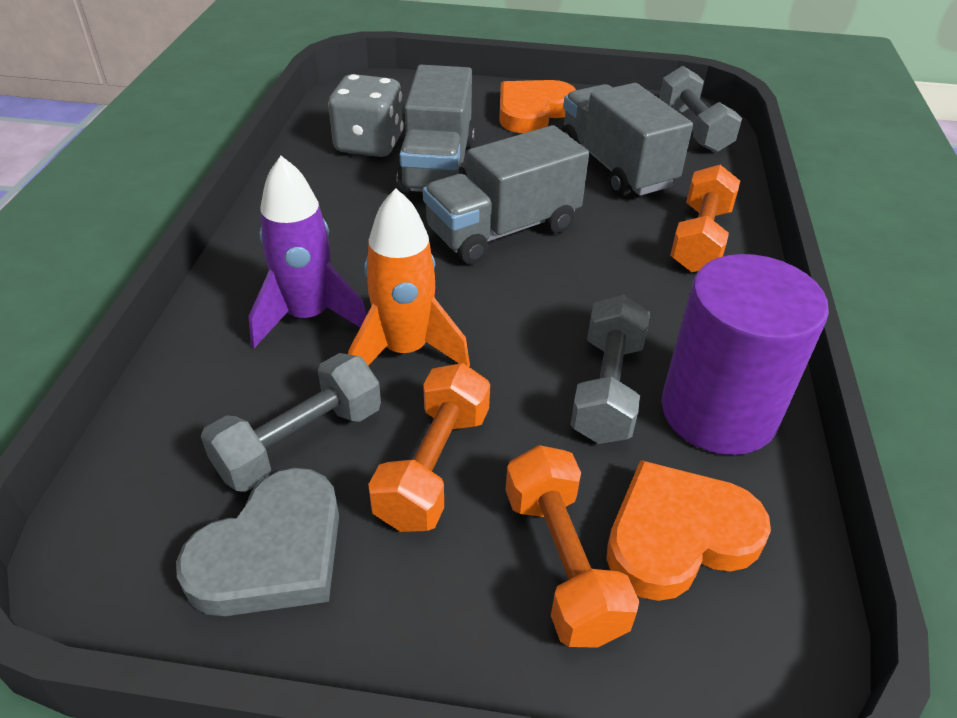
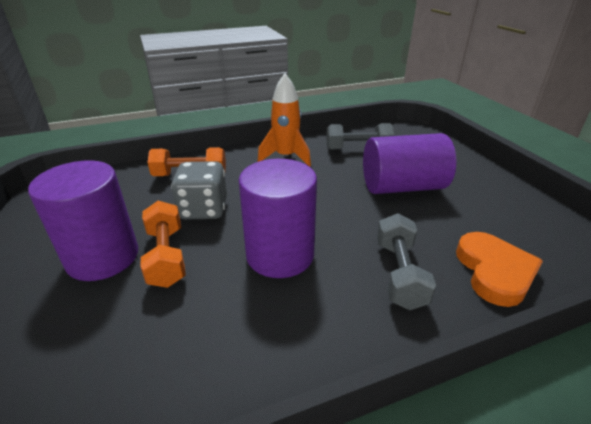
grey dumbbell: [201,353,381,492] [570,295,650,444] [659,66,742,152] = 3 -> [326,123,394,150] [377,213,436,310] = 2
grey heart: [176,468,339,616] = 1 -> none = 0
grey truck: [397,65,475,194] [423,125,589,264] [561,83,693,197] = 3 -> none = 0
orange dumbbell: [368,363,490,532] [506,445,639,648] [670,165,740,272] = 3 -> [140,201,186,288] [147,147,226,176] = 2
orange heart: [499,80,576,133] [606,460,771,601] = 2 -> [456,232,543,307] = 1
purple cylinder: [661,254,829,455] = 1 -> [28,160,138,281] [239,159,317,278] [363,133,456,194] = 3
purple rocket: [248,156,367,348] = 1 -> none = 0

